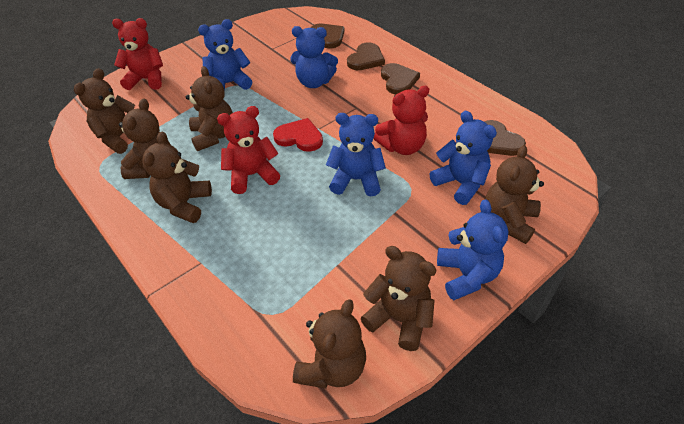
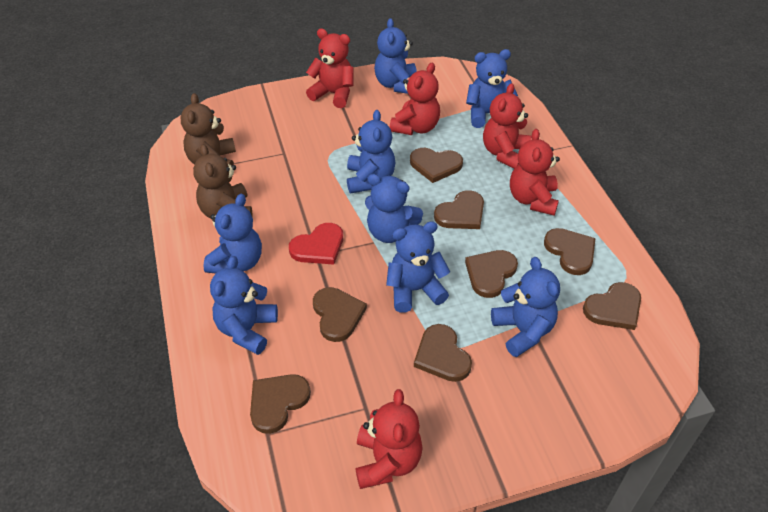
blue teddy bear: [198,19,252,92] [290,26,338,88] [326,113,386,197] [430,111,497,205] [437,199,508,300] = 5 -> [204,194,262,273] [210,256,278,355] [347,110,396,194] [365,174,423,243] [374,18,417,94] [386,221,450,313] [466,49,518,128] [491,257,560,357] = 8
brown heart: [311,24,344,48] [347,42,385,70] [381,63,420,94] [484,120,526,156] = 4 -> [250,374,311,434] [313,287,367,342] [410,148,463,183] [414,324,472,382] [434,190,484,229] [465,250,518,298] [544,228,596,275] [583,282,641,330] = 8
brown teddy bear: [74,68,135,154] [119,98,171,179] [142,132,212,223] [186,66,233,151] [293,299,366,389] [361,246,436,351] [486,145,544,244] = 7 -> [181,93,236,166] [193,144,253,218] = 2
red teddy bear: [112,18,163,90] [217,106,280,194] [374,86,429,155] = 3 -> [306,28,354,108] [356,389,423,489] [390,63,440,135] [483,83,531,169] [510,129,560,215] = 5

